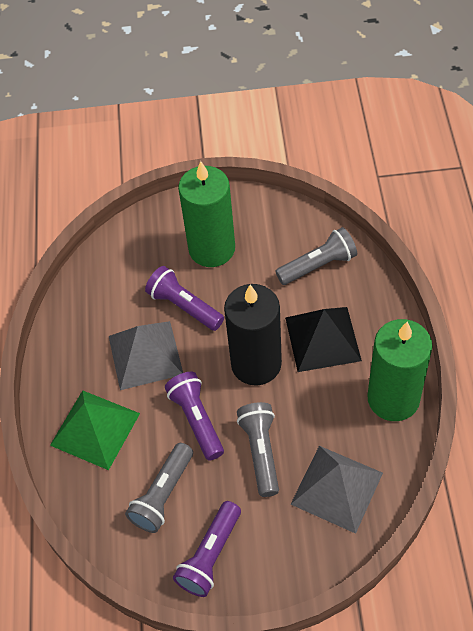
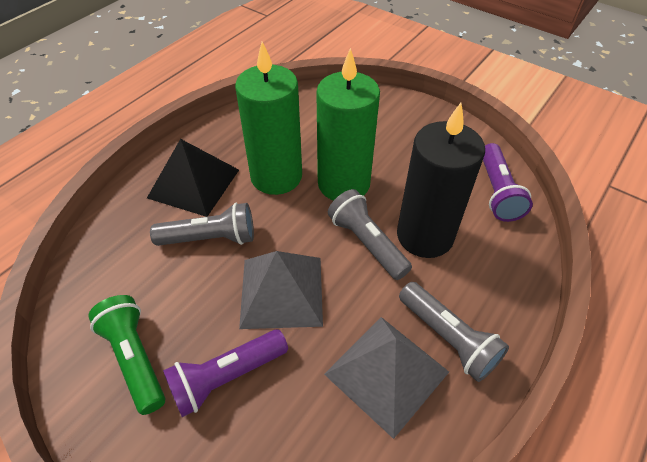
green flashlight: none = 0 -> [88,295,165,415] = 1
green pyramid: [50,391,140,470] = 1 -> none = 0
purple flashlight: [145,266,224,331] [165,372,224,461] [173,501,241,597] = 3 -> [163,329,288,417] [483,143,533,222] = 2

